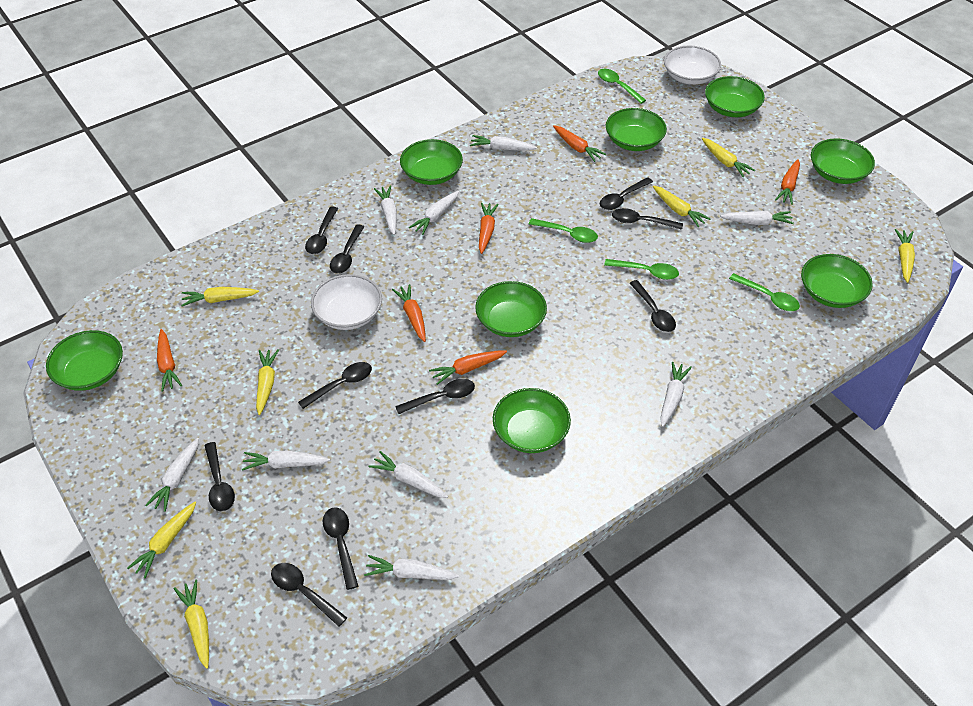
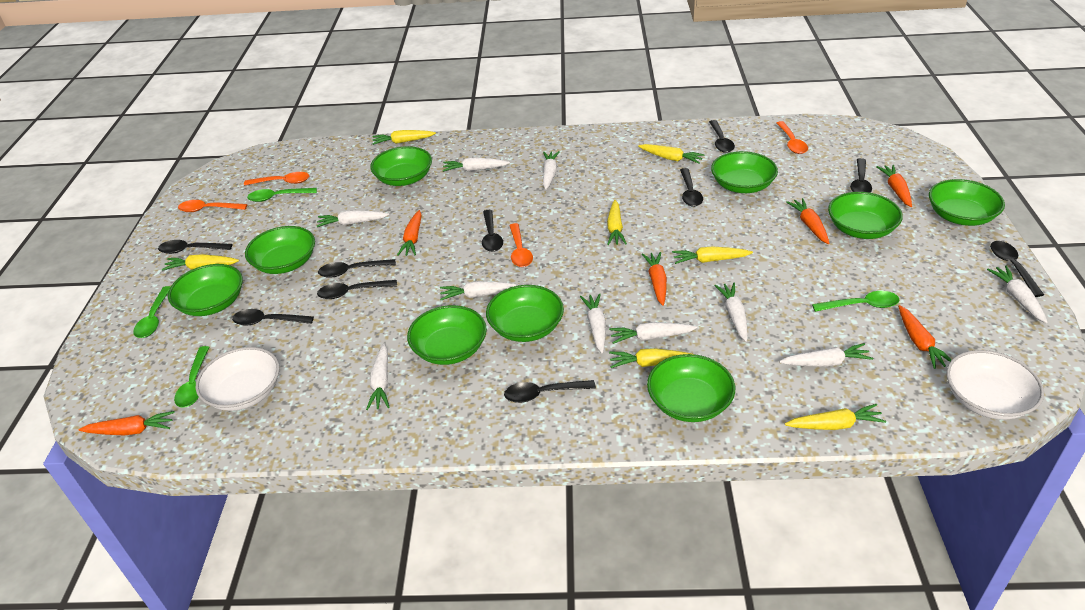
green bowl: [46,330,123,391] [400,139,463,185] [475,281,547,337] [493,388,571,453] [606,108,667,151] [705,76,765,117] [801,254,873,308] [811,138,875,184] = 8 -> [168,264,243,316] [245,226,315,274] [370,146,432,186] [407,305,487,365] [486,285,564,342] [647,354,735,422] [711,151,778,193] [828,192,903,239] [929,179,1005,226] = 9
orange spoon: none = 0 -> [178,200,247,212] [244,172,309,186] [509,223,533,267] [777,121,808,154] = 4
white carrot: [145,438,199,512] [242,451,330,471] [364,555,459,580] [368,451,448,498] [374,185,397,235] [409,191,459,235] [470,135,537,151] [660,362,692,427] [720,211,794,225] = 9 -> [317,210,389,227] [366,344,389,410] [440,281,519,300] [443,158,510,172] [543,151,559,190] [580,293,606,354] [609,322,697,344] [714,283,748,342] [779,343,873,367] [987,265,1048,323] = 10

